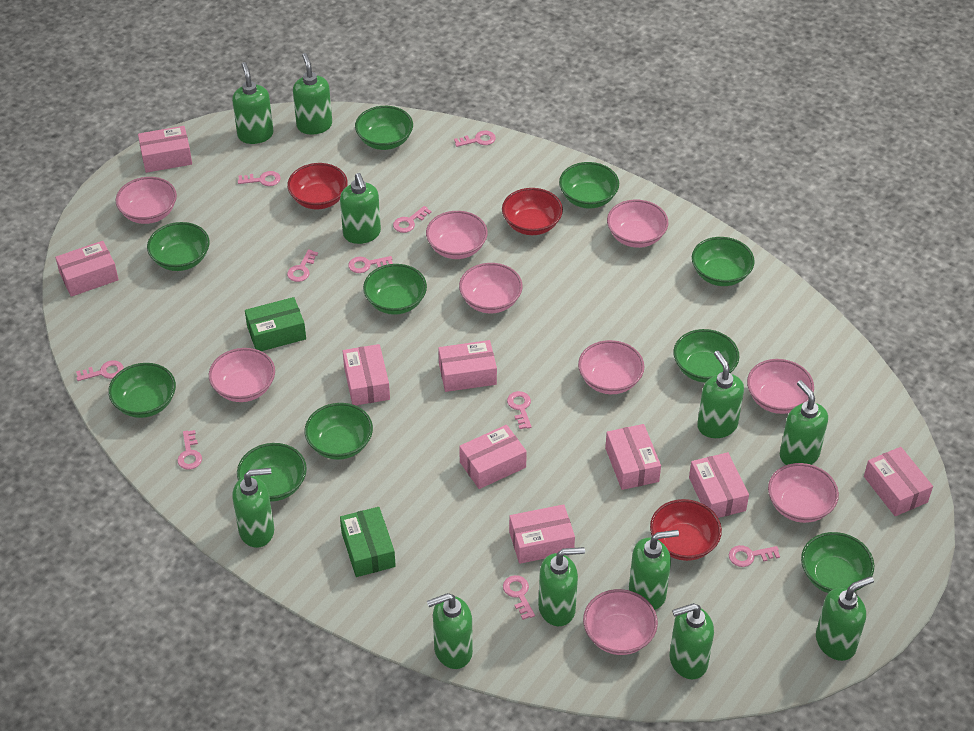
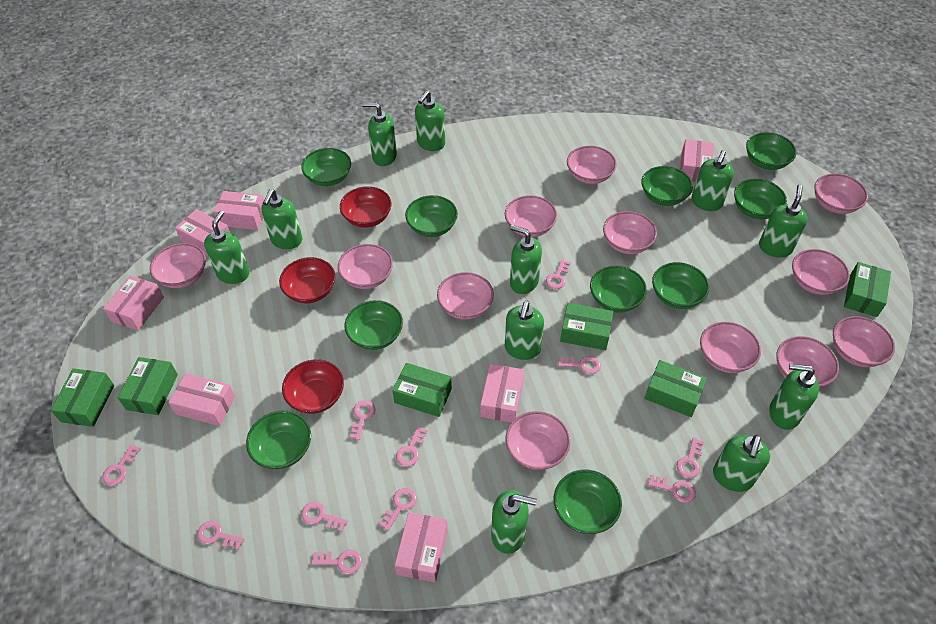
green box: [245,297,306,351] [340,507,396,577] = 2 -> [51,368,114,427] [118,357,178,415] [392,363,452,417] [560,303,613,350] [644,360,707,417] [844,262,891,317] = 6
pink bowl: [116,177,177,224] [209,348,275,402] [426,211,488,259] [459,263,523,313] [578,340,644,394] [583,589,658,655] [607,199,668,248] [747,359,814,414] [768,463,839,523] = 9 -> [150,243,206,288] [338,244,393,289] [437,272,494,320] [505,195,557,237] [506,411,570,470] [567,146,617,184] [603,211,657,254] [700,322,761,373] [776,336,839,388] [792,249,850,295] [814,174,868,214] [833,316,895,367] = 12
pink box: [55,241,119,297] [138,126,192,173] [343,344,390,406] [438,340,497,392] [459,425,527,489] [509,504,575,564] [605,424,661,490] [689,452,749,518] [864,447,933,516] = 9 -> [103,275,164,331] [168,373,235,426] [175,209,230,256] [213,191,264,230] [395,512,448,583] [480,364,524,423] [680,139,714,182] = 7
pink key: [76,360,124,381] [177,430,202,470] [238,171,281,186] [287,249,318,282] [348,256,393,273] [393,206,431,233] [454,131,496,147] [503,575,535,620] [507,391,531,429] [729,545,780,567] = 10 -> [102,444,141,486] [197,521,244,550] [301,502,348,532] [311,550,362,574] [349,400,375,440] [379,488,417,531] [396,426,427,467] [546,259,571,289] [558,356,601,374] [648,474,696,503] [676,437,704,478] = 11

